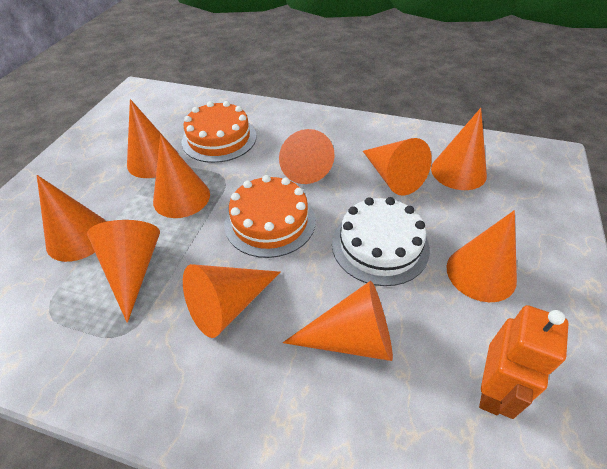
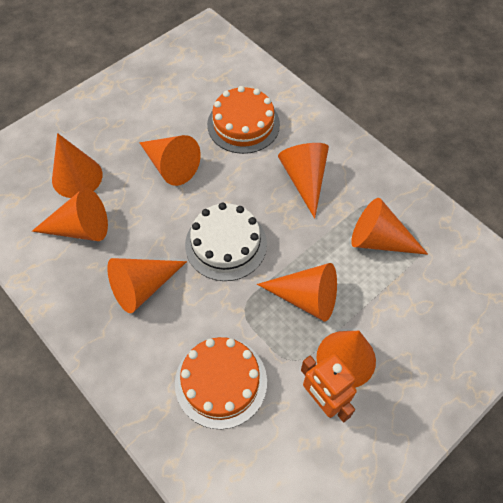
orange cone: [37,175,107,262] [87,220,160,323] [127,99,179,178] [153,135,210,218] [183,264,280,338] [279,129,335,184] [283,281,393,361] [363,138,432,196] [431,108,487,190] [447,210,517,302] = 10 -> [32,188,108,241] [52,133,102,198] [107,258,187,313] [139,135,201,186] [257,263,337,321] [278,143,329,219] [316,331,376,388] [351,198,428,255] = 8

